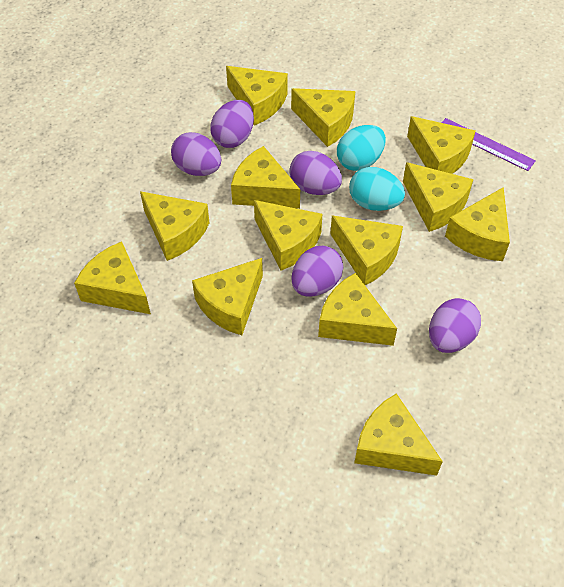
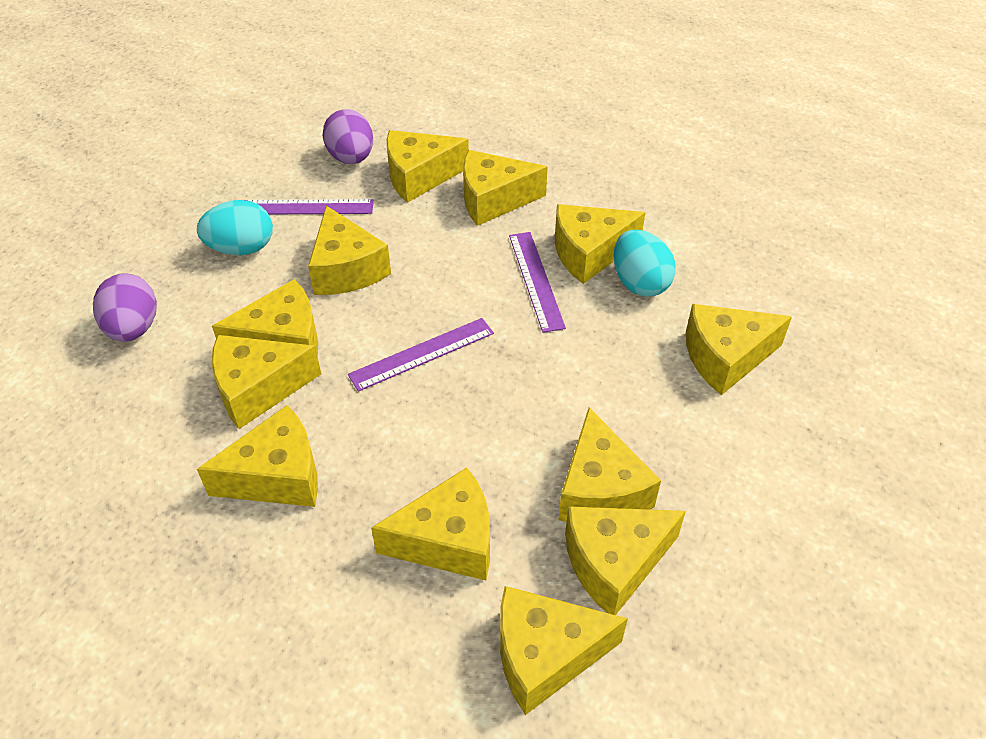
purple egg: [171,132,221,176] [210,100,254,148] [289,151,342,195] [291,245,343,297] [429,298,481,353] = 5 -> [93,273,157,342] [323,109,373,164] = 2
purple ruler: [442,118,536,171] = 1 -> [245,199,374,214] [348,318,494,392] [509,232,566,333] = 3
yellow cheese: [74,242,151,314] [140,191,209,261] [192,258,263,335] [226,66,288,126] [231,146,300,209] [254,200,322,271] [291,88,355,147] [318,273,397,346] [330,215,403,285] [354,393,443,476] [403,162,473,232] [407,116,476,174] [445,187,510,261] = 13 -> [197,405,318,507] [212,279,318,355] [212,335,321,429] [308,206,391,295] [371,468,490,581] [387,130,469,203] [463,150,548,226] [500,586,628,715] [555,204,645,284] [558,408,661,522] [565,506,686,615] [686,304,792,395] = 12

